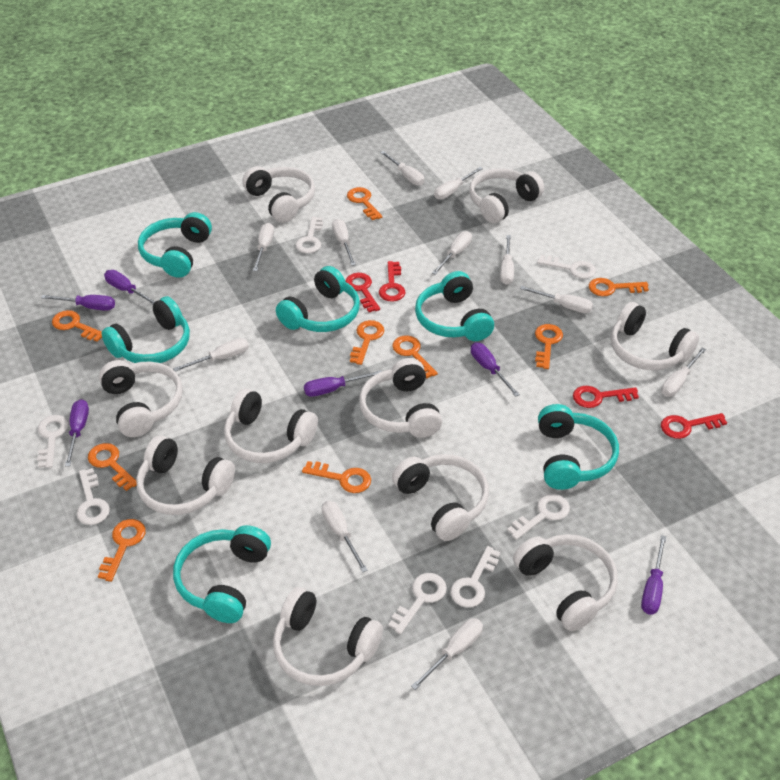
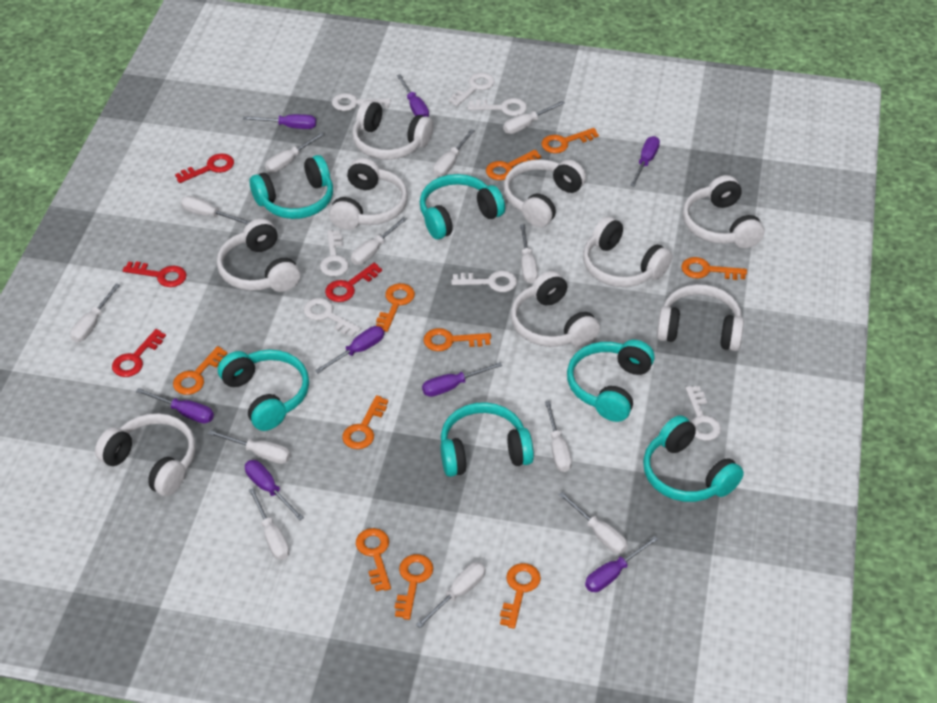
orange key: [52,310,102,342] [88,443,137,491] [98,519,146,582] [302,461,371,493] [347,187,382,220] [350,320,384,365] [392,335,438,379] [535,324,563,369] [589,278,649,296] = 9 -> [173,346,228,395] [342,395,388,449] [356,528,391,591] [376,283,415,332] [395,554,433,620] [423,328,491,351] [486,150,541,180] [500,563,541,629] [541,128,599,153] [681,257,747,280] = 10
purple screwdriver: [41,295,115,311] [65,399,89,466] [104,270,155,304] [304,370,382,397] [471,342,520,397] [641,535,666,615] = 6 -> [136,388,214,423] [243,114,316,129] [245,460,304,521] [315,326,384,373] [397,74,429,117] [422,362,502,397] [585,536,659,592] [630,136,660,187] = 8
white headphones: [99,360,183,437] [136,435,235,515] [224,388,318,463] [242,166,315,223] [273,587,383,686] [359,358,442,438] [392,454,489,541] [469,168,544,223] [513,534,618,631] [611,302,699,370] = 10 -> [95,413,196,496] [217,218,300,292] [329,158,408,230] [352,100,433,160] [503,159,586,227] [511,271,600,347] [583,216,672,287] [657,284,744,351] [683,175,764,248] = 9
white screwdriver: [173,338,249,372] [253,223,274,271] [322,501,368,572] [332,219,356,266] [380,151,424,186] [411,618,483,690] [432,231,472,275] [434,167,483,200] [500,235,514,285] [520,286,593,313] [661,348,706,397] = 11 -> [70,283,120,342] [181,196,250,224] [208,430,291,464] [249,488,289,560] [265,132,325,173] [351,217,407,265] [416,562,486,628] [433,129,475,177] [503,101,565,134] [520,224,538,283] [545,401,572,472] [559,492,628,554] = 12

